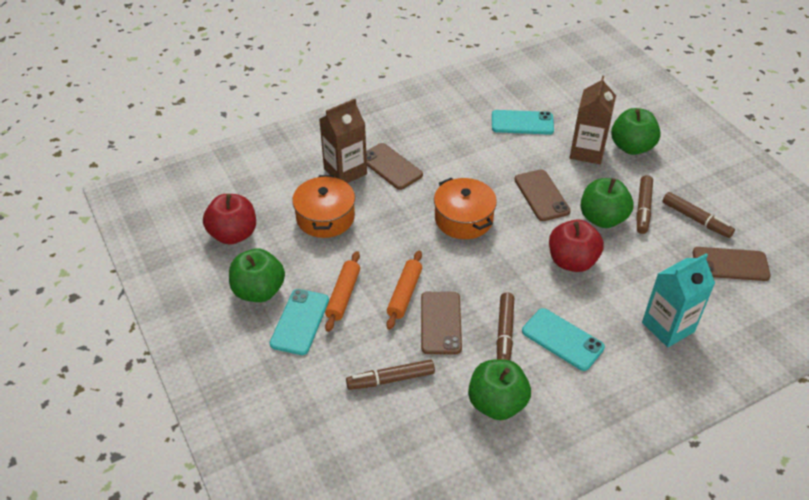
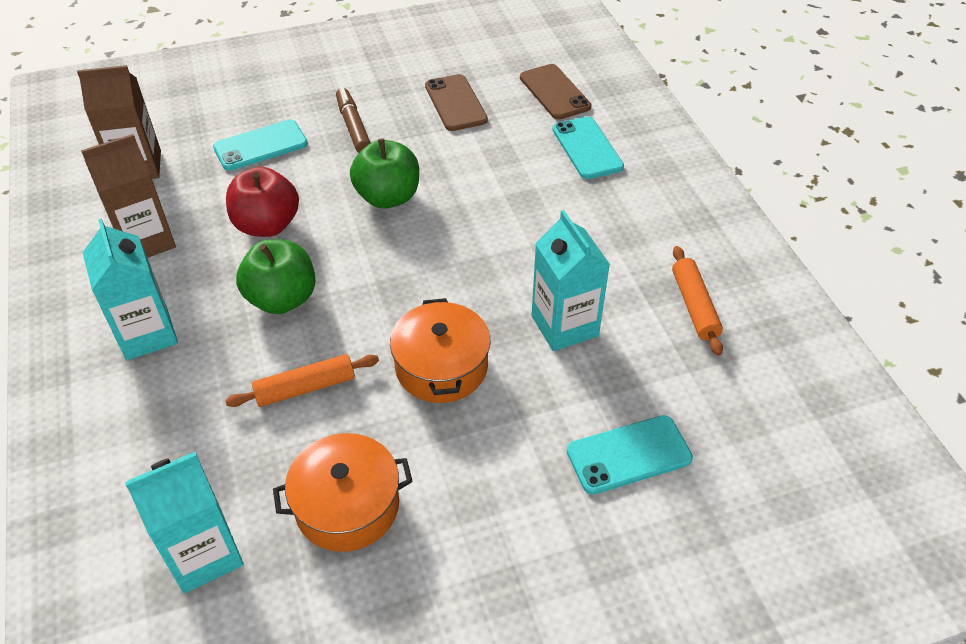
brown marker: [346,359,435,390] [497,292,514,360] [637,175,653,234] [662,192,735,238] = 4 -> [336,88,370,153] = 1
brown phone: [366,143,423,190] [421,292,462,355] [514,169,571,221] [693,247,771,281] = 4 -> [425,74,488,131] [520,64,592,120] = 2
green apple: [229,248,285,302] [468,359,531,420] [581,178,633,228] [611,108,661,155] = 4 -> [236,239,316,314] [350,138,419,208] = 2
red apple: [203,194,256,245] [549,219,604,272] = 2 -> [226,167,299,237] = 1
turquoise carton: [642,253,715,347] = 1 -> [83,218,178,360] [125,452,244,593] [531,210,610,351] = 3

